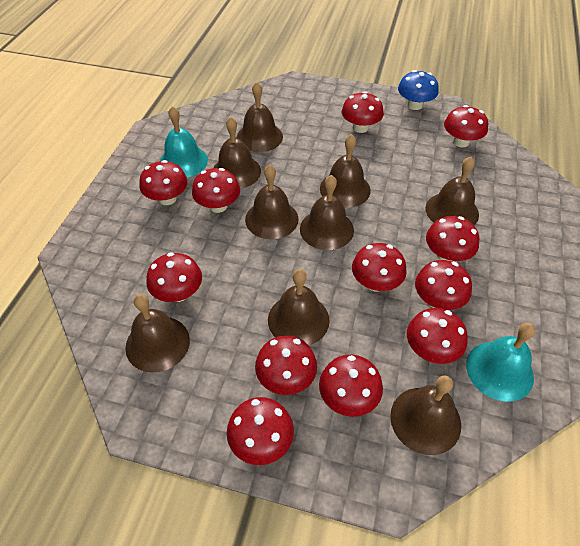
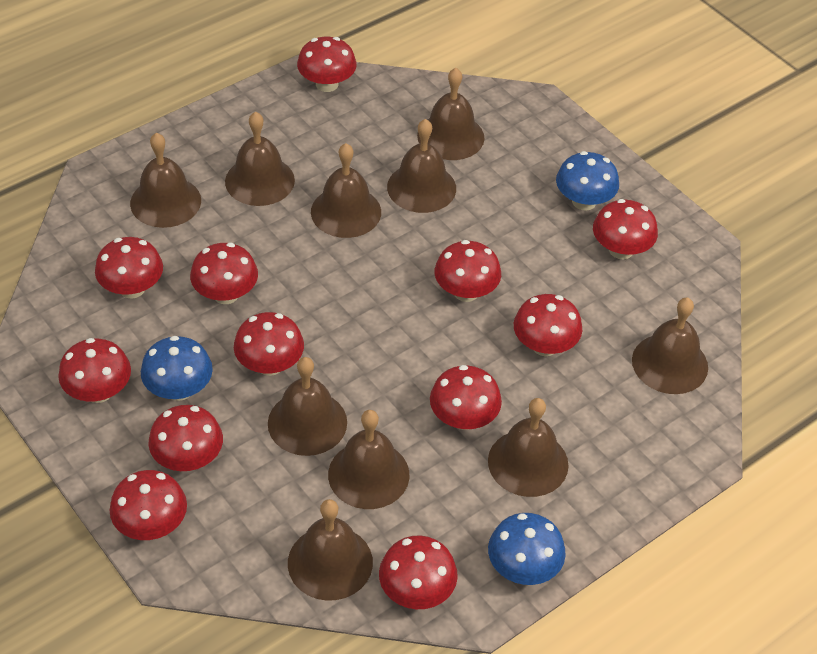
blue mushroom: [398,70,439,110] = 1 -> [141,336,213,401] [488,513,566,585] [556,151,619,211] = 3
brown bell: [125,294,190,373] [213,117,261,189] [237,82,283,152] [245,165,299,239] [268,269,330,345] [300,175,354,250] [320,134,371,208] [390,375,461,455] [426,157,479,225] = 9 -> [130,133,201,228] [225,112,295,206] [268,357,347,456] [288,499,373,600] [311,143,381,238] [328,410,410,509] [387,119,456,213] [417,68,484,160] [488,398,569,497] [632,298,708,394] = 10
turquoise bell: [160,106,208,177] [466,323,535,402] = 2 -> none = 0

